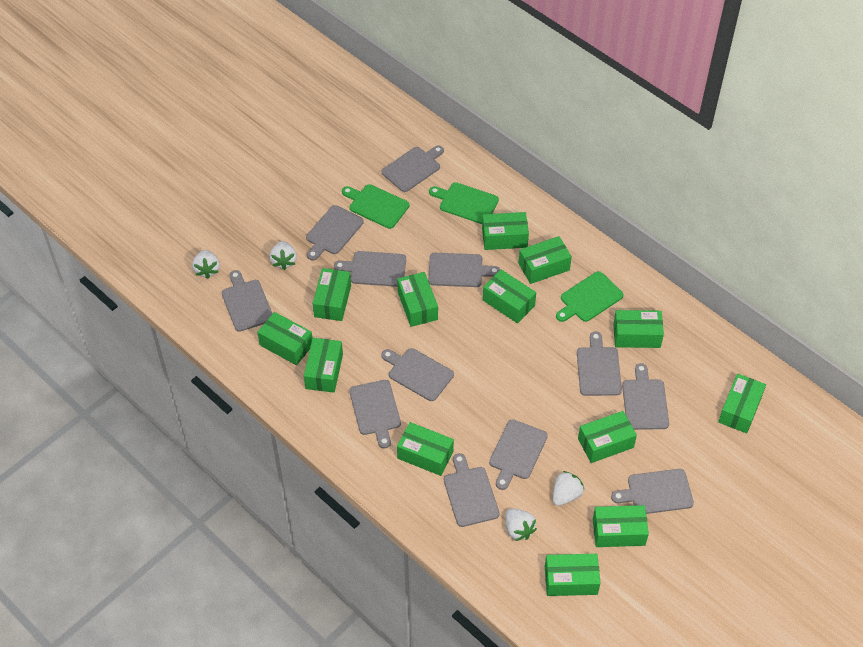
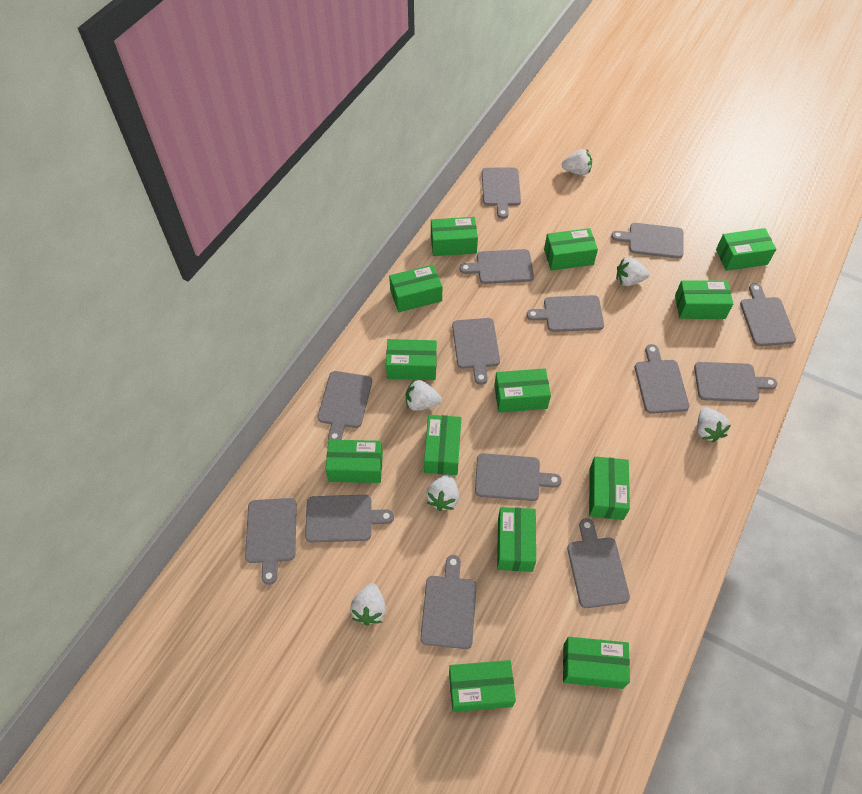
green cutting board: [342,184,409,229] [429,182,499,224] [556,271,624,322] = 3 -> none = 0
grey cutting board: [222,270,273,332] [306,205,364,261] [334,251,406,287] [349,380,401,449] [381,348,454,401] [382,145,444,192] [428,253,500,287] [444,453,500,527] [489,419,548,490] [577,331,622,396] [611,469,694,514] [622,363,669,430] = 12 -> [245,498,297,585] [305,495,394,543] [317,371,372,440] [420,555,477,649] [452,318,500,385] [460,249,534,284] [475,453,562,501] [482,168,521,219] [526,295,604,332] [567,518,630,608] [611,223,684,259] [635,344,689,414] [694,362,777,402] [740,283,796,346] = 14
white strawberry: [192,250,220,279] [270,241,297,270] [506,508,537,541] [553,471,584,506] = 4 -> [350,583,386,625] [406,379,442,411] [426,474,459,511] [562,149,592,175] [616,258,649,286] [697,408,731,442] = 6

